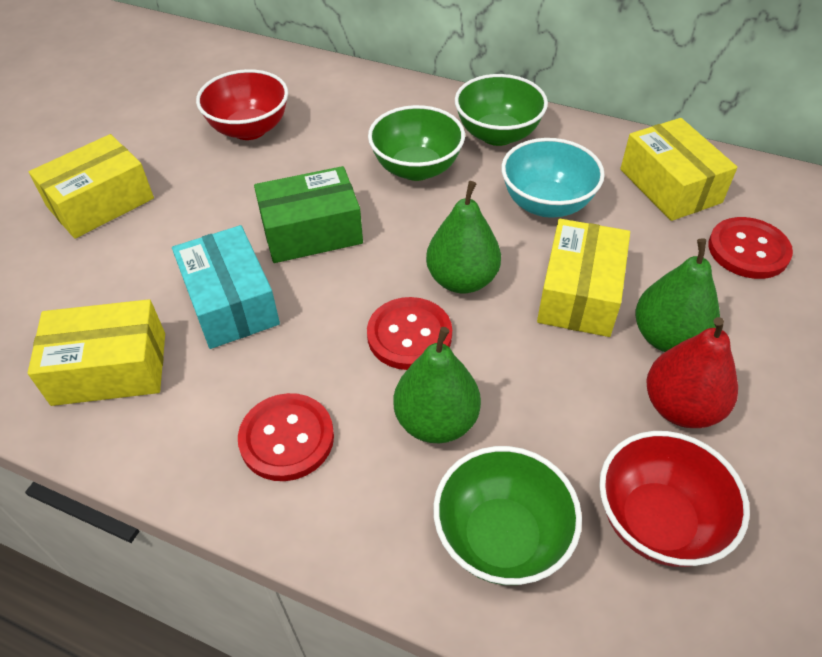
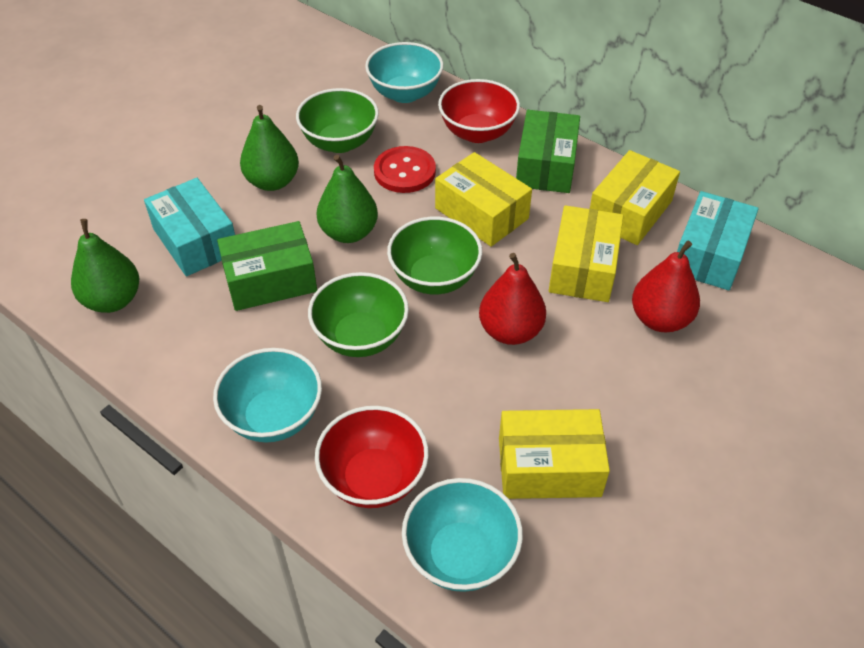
green box: [254,166,363,263] = 1 -> [217,221,317,311] [516,110,580,193] = 2
red button: [238,393,334,481] [367,297,452,370] [708,217,793,279] = 3 -> [374,146,436,193] = 1
red pear: [646,317,738,428] = 1 -> [479,253,546,345] [632,240,700,332] = 2
turquoise bowl: [501,138,605,217] = 1 -> [213,348,322,442] [365,42,443,103] [402,478,523,592] = 3
turquoise box: [172,225,280,349] = 1 -> [144,178,235,276] [677,191,759,290] = 2

